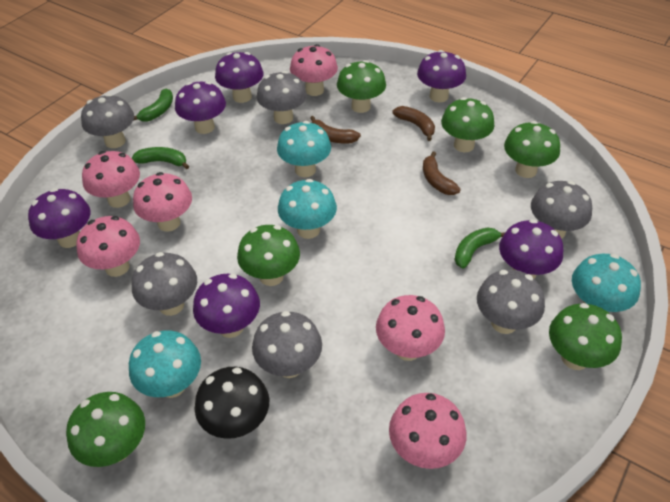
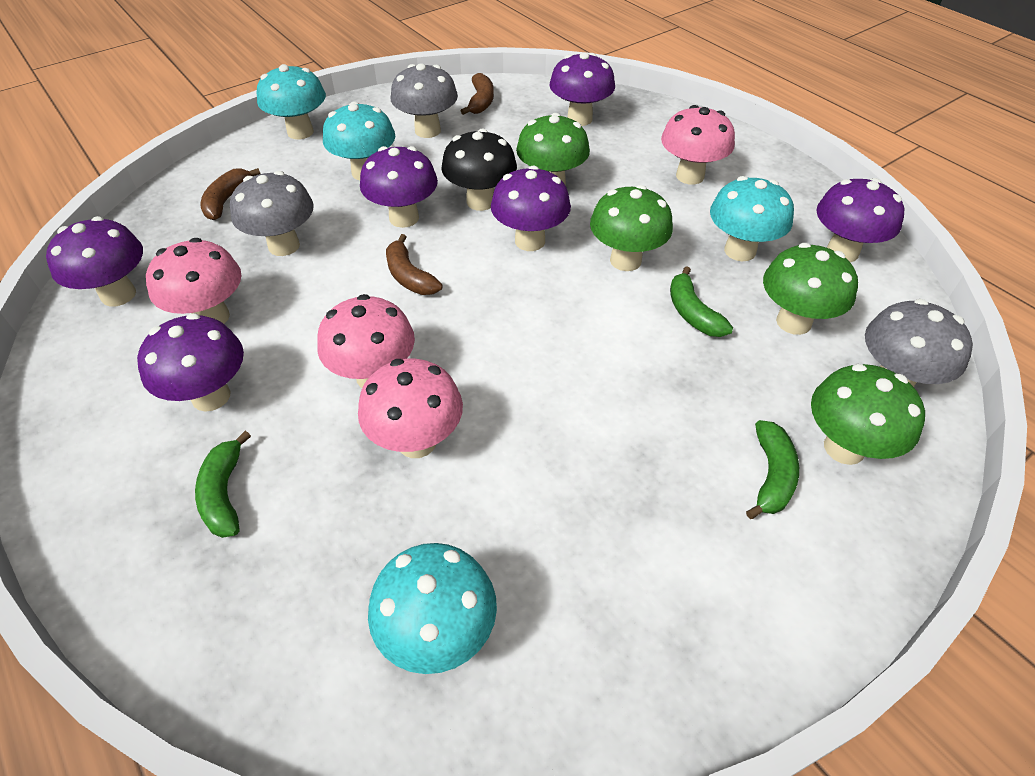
green mushroom: [66,392,145,467] [237,225,300,286] [337,60,386,113] [441,97,494,152] [504,121,560,178] [549,303,622,370] = 6 -> [516,113,590,186] [590,185,673,271] [763,243,858,335] [811,364,925,465] = 4
grey mushroom: [81,94,134,148] [132,252,197,316] [252,311,322,378] [257,71,307,124] [477,269,545,334] [531,181,592,239] = 6 -> [230,171,314,256] [391,63,458,138] [865,299,973,387] = 3
pink mushroom: [76,216,140,277] [82,151,140,208] [133,172,192,232] [290,44,338,96] [376,295,445,361] [389,393,467,469] = 6 -> [146,238,242,324] [317,294,415,388] [358,359,463,458] [661,105,735,185] = 4

